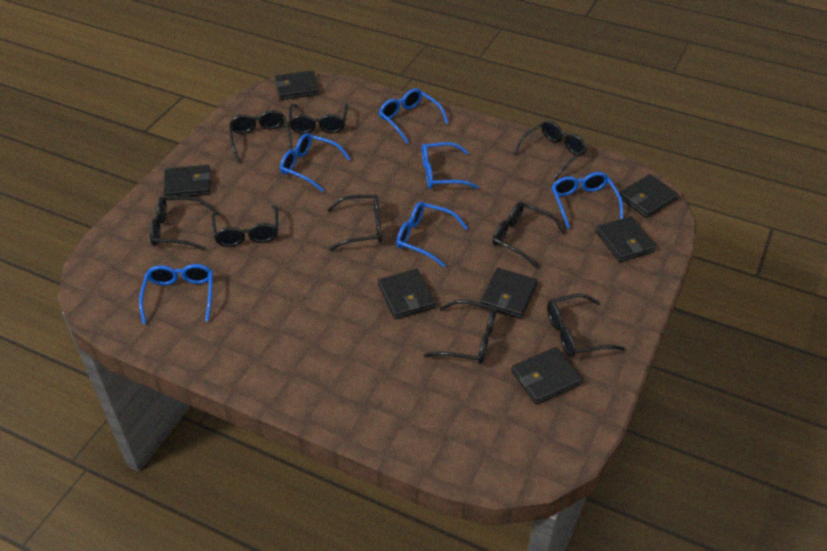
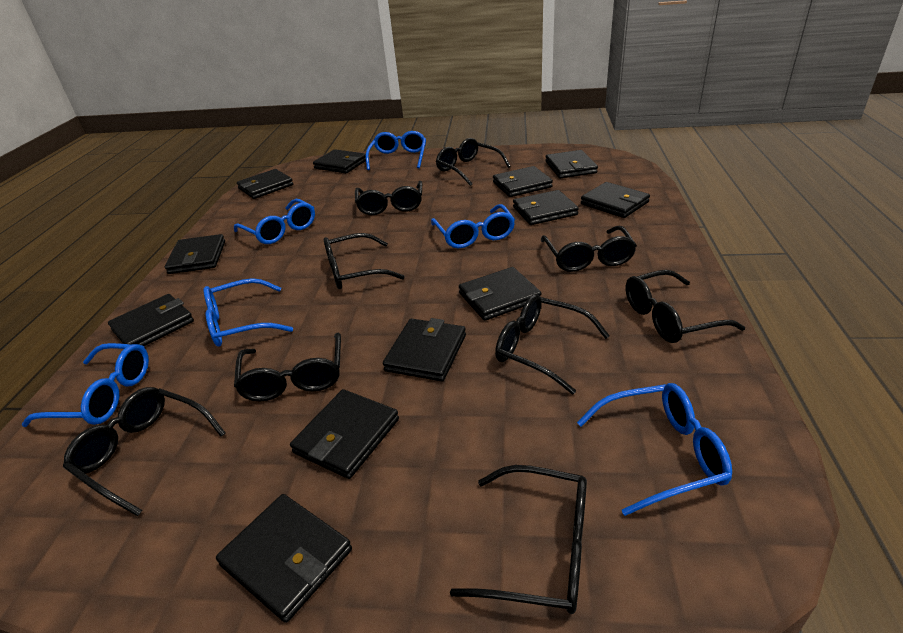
black wallet: [163,165,210,197] [274,71,319,100] [378,269,436,319] [481,268,537,319] [511,347,582,404] [596,216,656,262] [619,174,679,218] = 7 -> [108,294,194,346] [165,234,225,274] [216,494,352,623] [237,169,293,199] [290,389,399,479] [313,149,366,173] [383,318,466,381] [459,267,542,321] [493,166,553,197] [513,190,579,225] [545,150,598,178] [581,182,650,218] = 12

